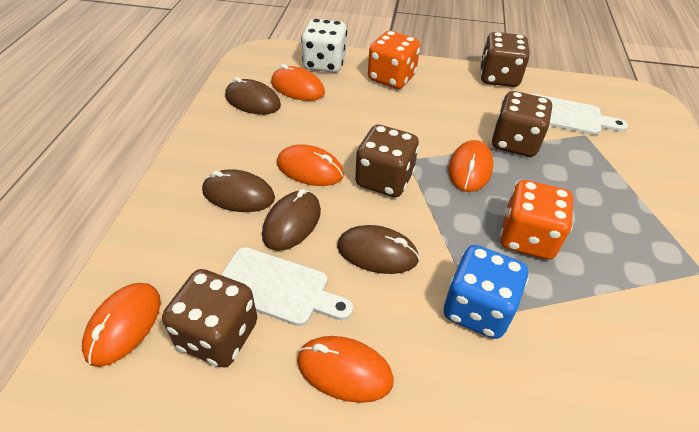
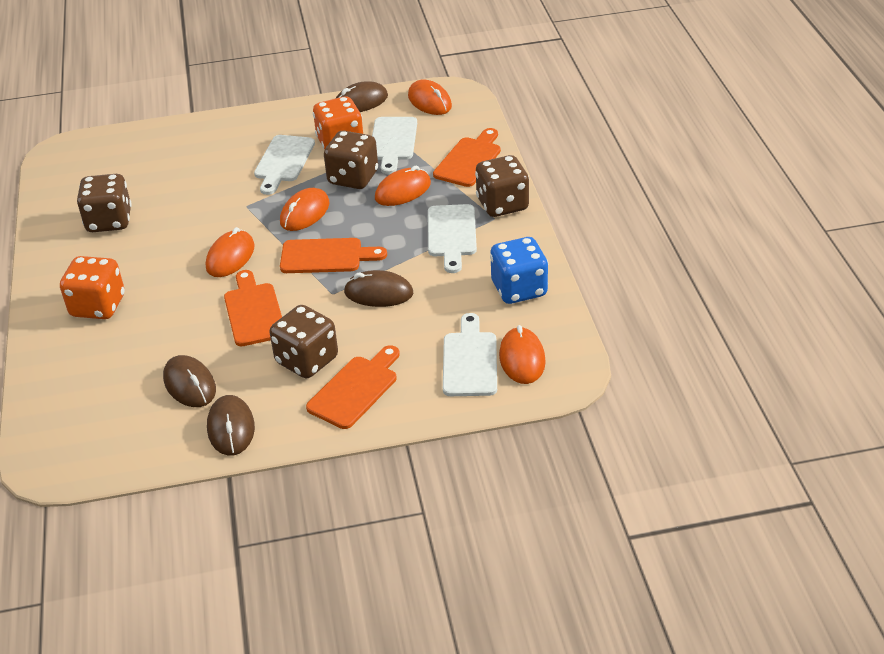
orange cutting board: none = 0 -> [224,270,282,346] [280,238,387,273] [306,345,400,429] [433,128,501,187] = 4
white cutting board: [221,247,353,326] [531,94,628,135] = 2 -> [254,135,315,195] [372,117,417,174] [428,204,477,273] [443,313,497,396] = 4
white dice: [301,19,347,73] = 1 -> none = 0

